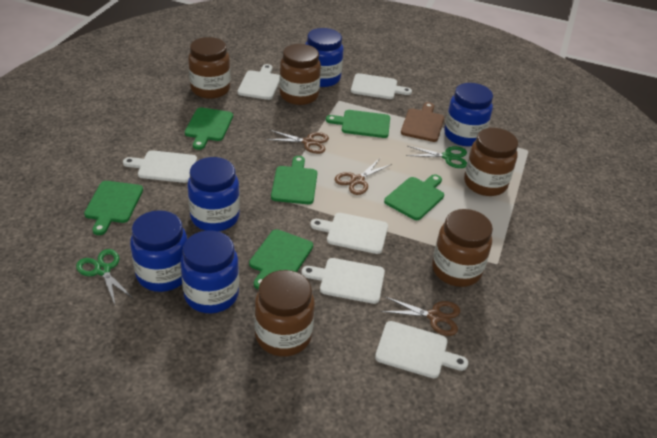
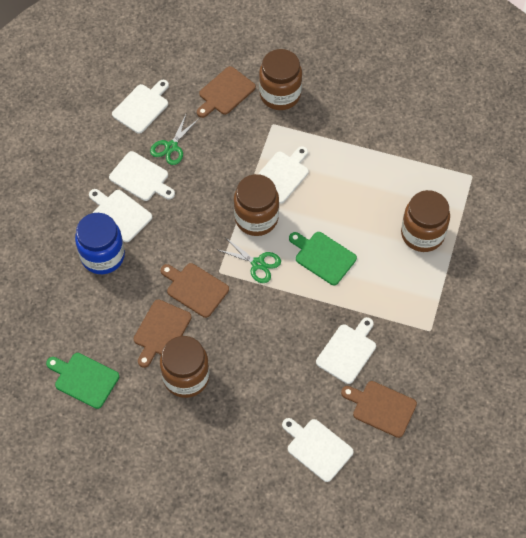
blue jar: [130,210,187,292] [180,230,239,313] [187,157,240,231] [305,28,343,87] [444,83,493,146] = 5 -> [75,213,125,274] = 1
brown cutting board: [401,102,444,142] = 1 -> [134,299,192,368] [161,263,229,318] [197,66,256,118] [341,381,417,438] = 4
brown jar: [188,37,231,99] [255,270,315,356] [279,44,321,105] [432,209,493,287] [464,128,518,196] = 5 -> [160,336,210,398] [234,174,279,236] [259,49,302,110] [401,190,450,252] = 4
brown scissors: [266,130,329,154] [335,158,392,195] [381,296,460,336] = 3 -> none = 0
green cutting board: [84,181,143,235] [185,107,233,150] [249,229,313,289] [271,156,317,204] [326,110,390,138] [384,174,444,220] = 6 -> [46,353,119,409] [289,232,357,285] = 2

